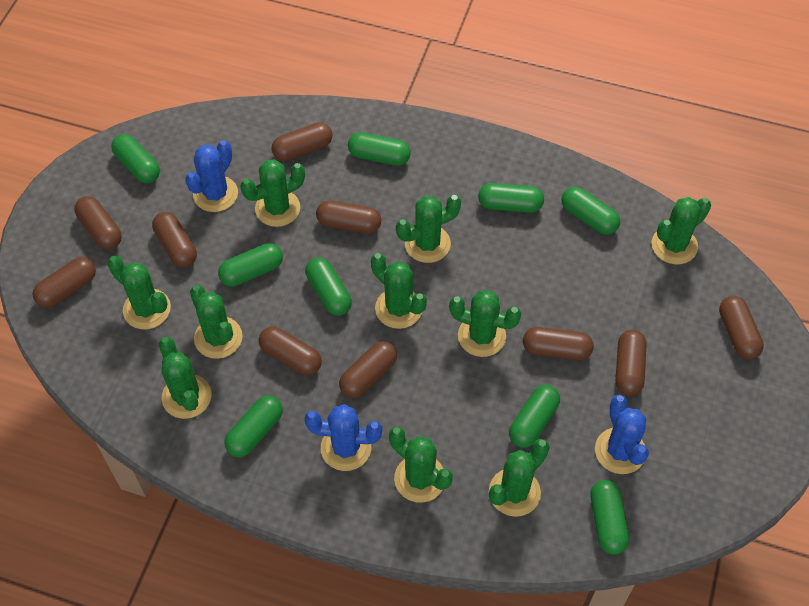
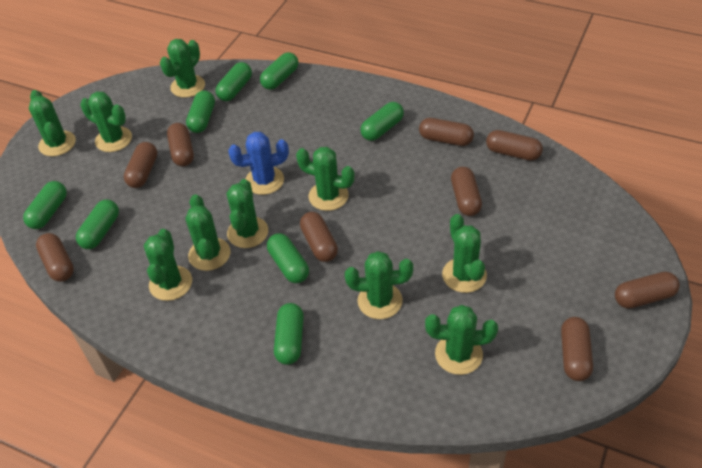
blue cactus: [185,140,238,212] [305,404,382,471] [595,395,649,474] = 3 -> [228,132,289,195] = 1
brown capsule: [32,257,96,308] [74,196,122,249] [152,212,197,267] [259,327,322,375] [272,122,332,161] [316,200,381,234] [339,341,397,398] [523,327,594,360] [616,330,647,396] [719,296,764,360] = 10 -> [36,233,74,282] [124,142,157,188] [167,123,194,166] [300,212,338,262] [419,118,474,146] [451,167,482,216] [486,130,543,161] [561,317,593,381] [615,272,680,309] = 9
green capsule: [111,134,160,183] [218,243,283,287] [224,396,283,457] [305,258,352,316] [348,132,411,166] [478,183,544,213] [509,385,560,448] [561,187,620,235] [590,480,629,555] = 9 -> [23,181,67,229] [76,200,119,249] [186,90,215,133] [215,62,252,101] [260,52,298,90] [267,233,309,283] [274,303,304,365] [360,102,404,141] = 8

